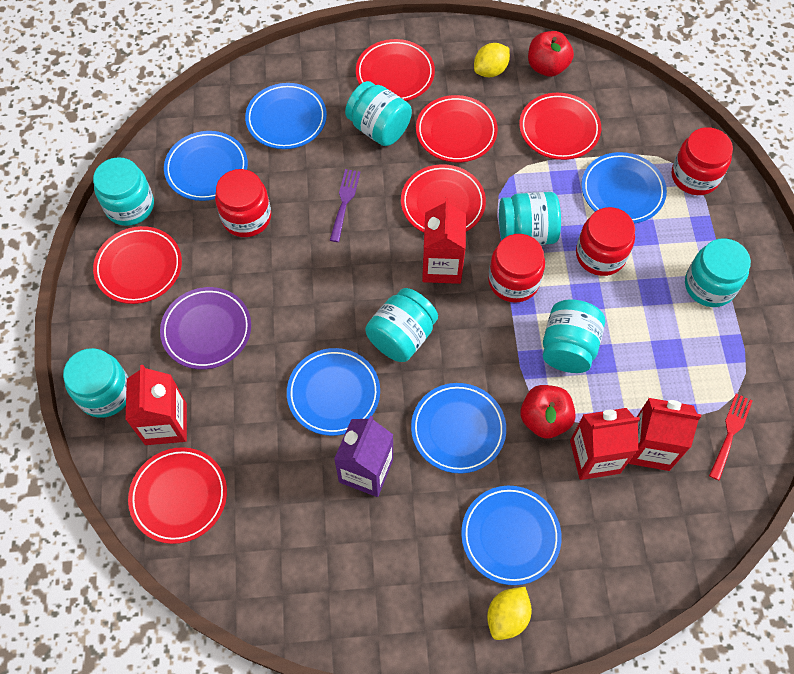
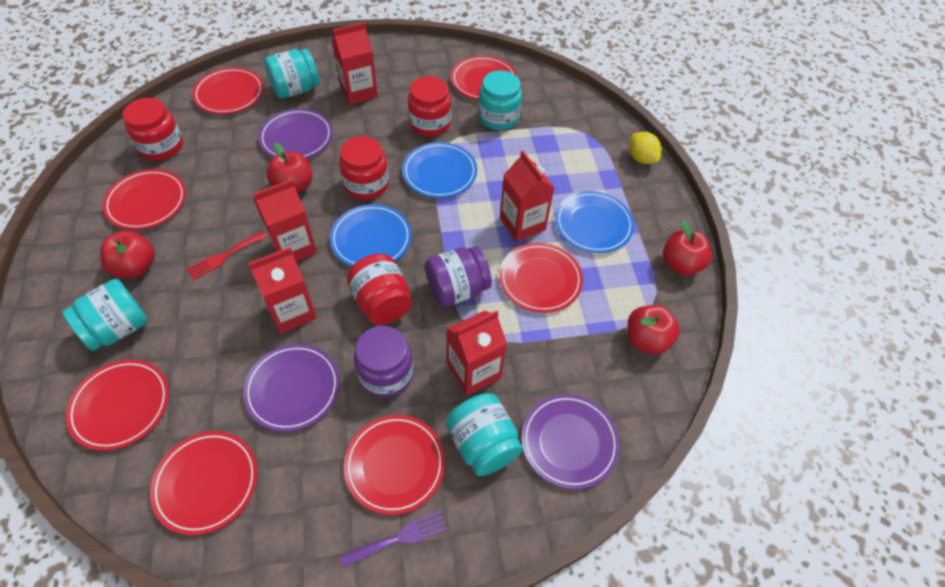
blue plate: [164,131,248,201] [245,83,327,149] [287,348,380,436] [411,383,506,474] [461,486,562,585] [582,152,667,223] = 6 -> [330,204,412,266] [402,142,477,198] [555,191,634,253] = 3
purple carton: [334,416,393,497] = 1 -> none = 0
purple jar: none = 0 -> [354,326,413,398] [425,246,492,307] = 2
purple plate: [160,287,251,369] = 1 -> [243,344,340,432] [259,109,333,159] [521,394,620,489] = 3
red apple: [520,385,576,439] [528,31,574,77] = 2 -> [100,231,155,278] [266,143,312,193] [627,305,680,355] [663,220,712,276] = 4
red carton: [126,365,187,445] [422,198,466,284] [570,408,640,480] [628,398,701,471] = 4 -> [248,247,317,334] [253,179,317,262] [332,22,378,105] [447,311,507,396] [500,151,554,242] = 5
red plate: [93,226,182,304] [128,447,227,544] [356,39,435,101] [401,164,486,233] [416,95,498,162] [519,93,601,160] = 6 -> [66,359,169,451] [103,169,186,230] [150,431,258,535] [192,67,264,114] [344,415,445,515] [451,56,517,100] [499,243,583,313] = 7
turquoise jar: [63,348,128,418] [93,157,154,226] [345,81,412,146] [365,288,438,362] [499,192,561,245] [543,299,605,373] [685,238,751,307] = 7 -> [63,279,148,351] [264,49,320,99] [446,393,523,476] [478,70,522,130] = 4
yellow lemon: [474,43,510,77] [487,587,532,640] = 2 -> [629,132,662,164] = 1

